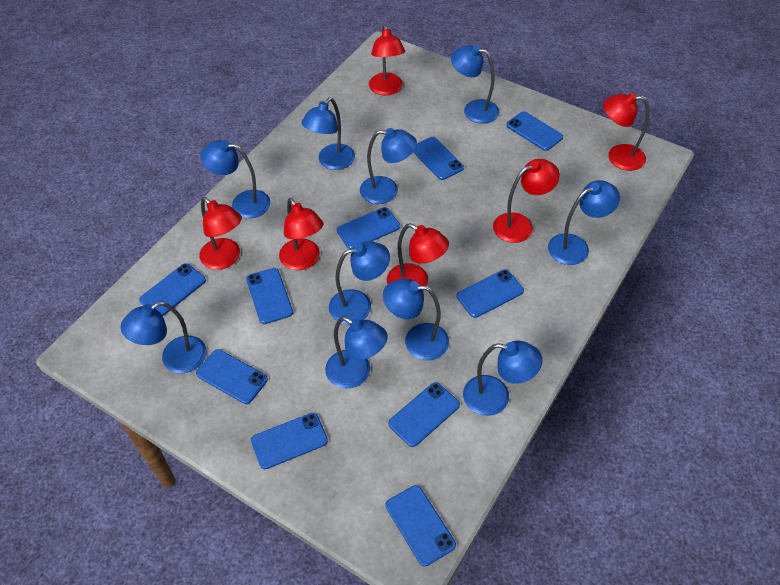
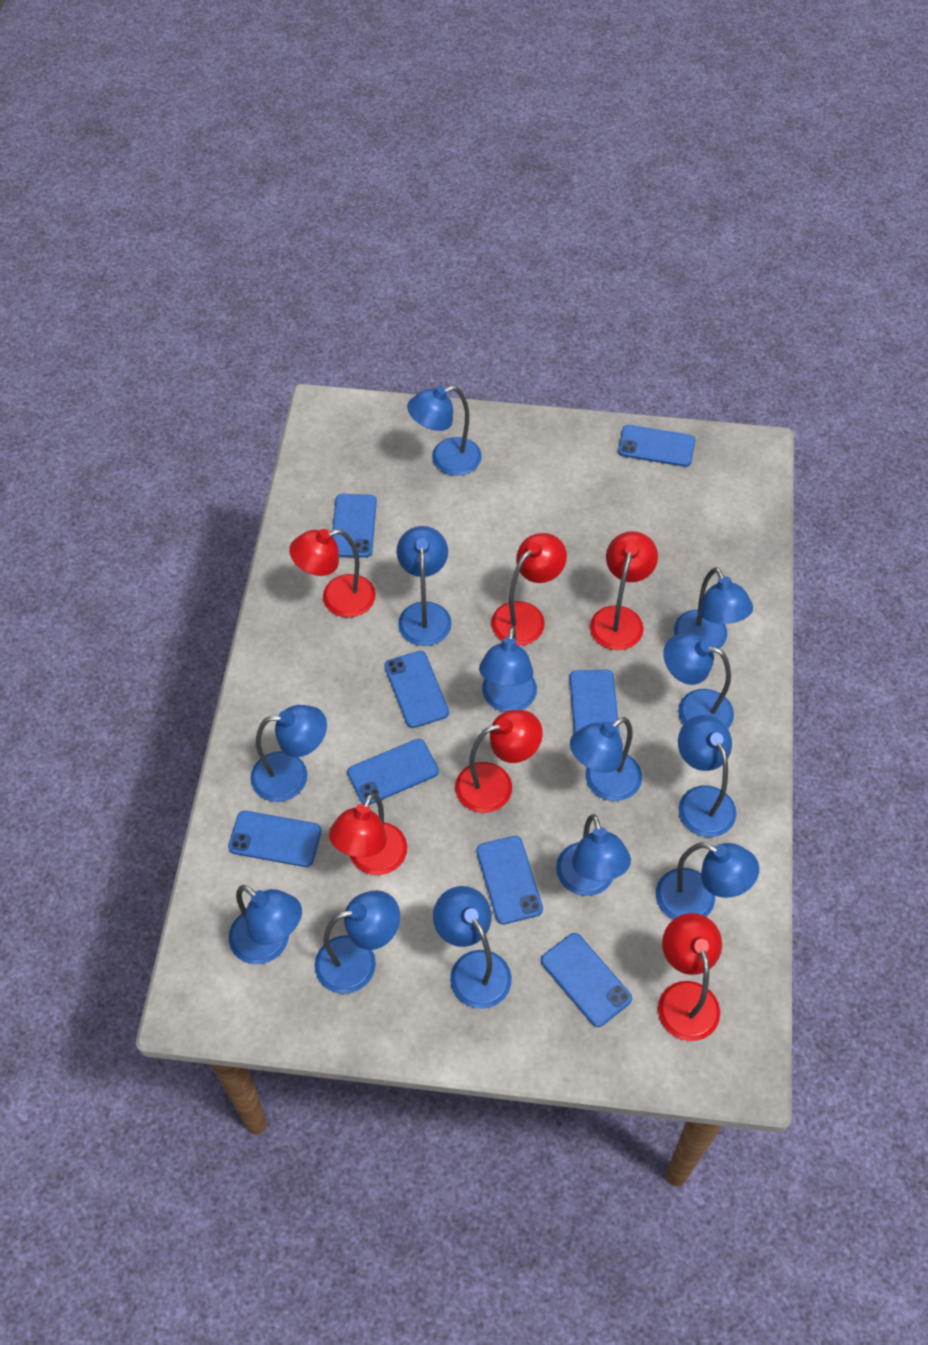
blue lamp: [121,301,207,373] [200,140,270,218] [301,98,355,170] [325,317,388,389] [329,241,390,324] [360,128,417,204] [383,278,449,360] [451,45,499,124] [463,341,542,416] [548,180,620,265] = 10 -> [229,885,302,964] [250,705,327,802] [315,890,400,994] [396,526,452,646] [407,385,482,476] [433,886,512,1009] [479,627,537,712] [556,814,631,896] [570,717,642,801] [656,842,759,920] [663,634,734,728] [674,567,753,648] [678,715,736,837] = 13
blue phone: [139,263,206,316] [196,349,268,404] [246,268,293,324] [251,413,328,469] [337,207,400,249] [386,485,456,567] [388,382,460,447] [413,137,464,180] [456,269,524,318] [506,111,563,151] = 10 -> [228,811,322,867] [332,494,377,558] [347,739,439,805] [384,651,449,728] [476,836,543,925] [541,933,632,1027] [569,669,620,735] [618,425,695,467] = 8

